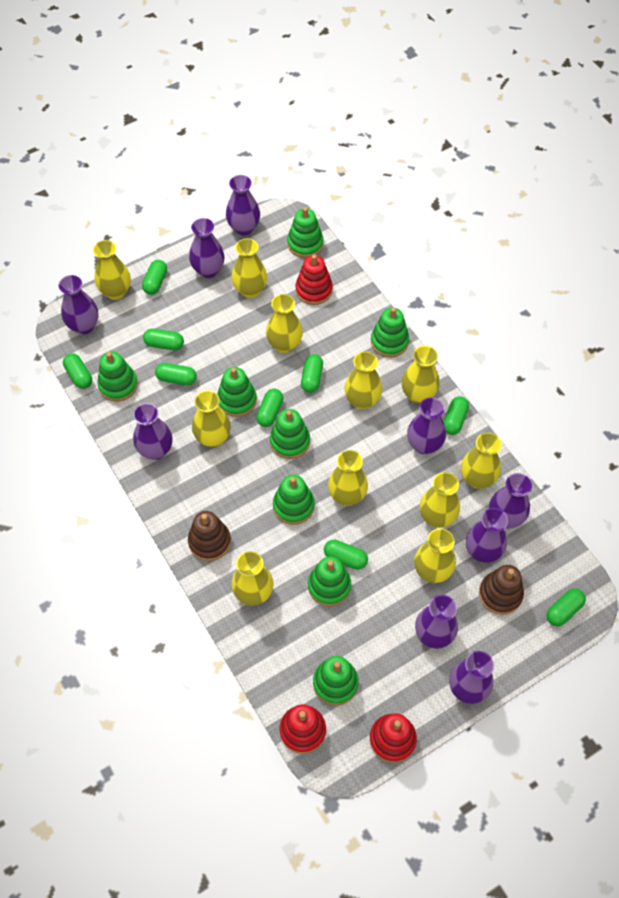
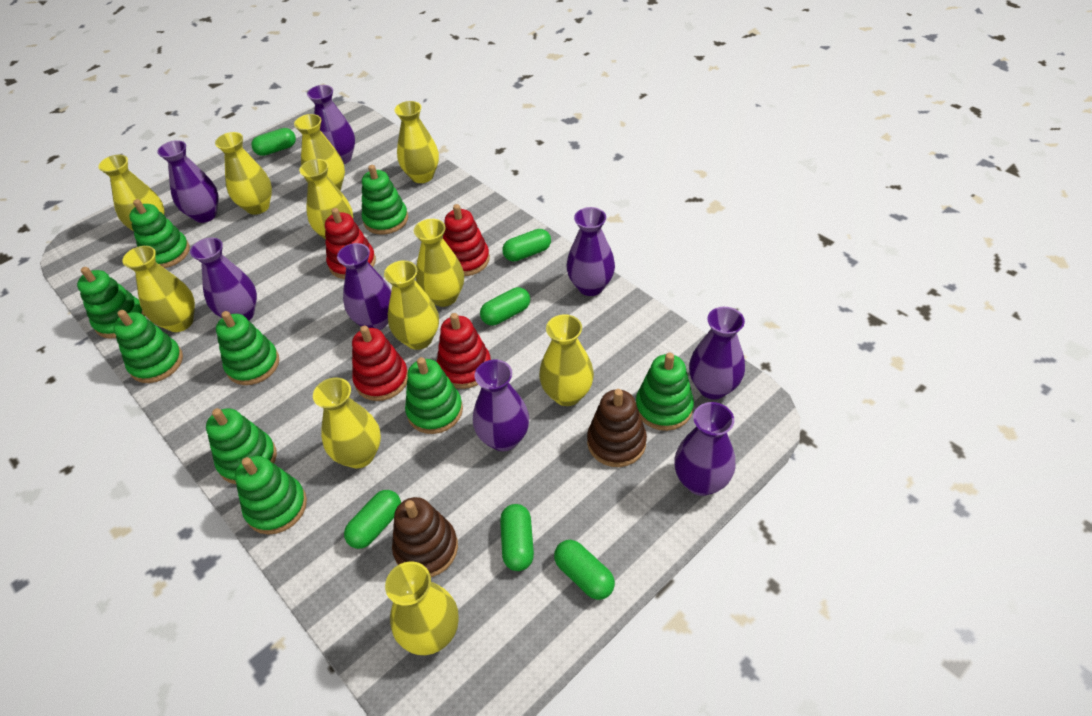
green capsule: [63,353,92,389] [142,260,167,295] [143,329,184,350] [155,363,197,385] [256,388,283,427] [301,354,323,393] [324,540,368,570] [443,396,469,435] [546,588,586,626] = 9 -> [251,128,296,156] [344,490,401,549] [480,287,530,325] [500,504,534,571] [502,229,551,262] [554,540,615,600] = 6
green stacking toy: [98,351,138,402] [217,367,257,417] [270,409,310,459] [273,475,315,525] [287,207,323,258] [308,556,351,606] [313,656,359,706] [371,307,409,357] = 8 -> [77,267,145,339] [113,310,183,383] [129,199,190,268] [206,408,277,484] [216,311,279,385] [235,456,307,534] [362,165,408,235] [405,357,463,434] [636,353,694,431] = 9
purple vase: [59,275,98,334] [133,403,172,460] [189,218,225,278] [226,175,260,236] [407,398,446,454] [415,595,458,649] [449,651,494,704] [466,508,508,563] [489,473,532,529] = 9 -> [157,140,219,223] [190,237,257,321] [307,85,355,164] [337,243,391,330] [473,360,529,451] [567,207,615,296] [674,402,735,496] [689,307,745,399] = 8
red stacking toy: [280,704,326,754] [295,254,333,305] [370,713,417,763] = 3 -> [325,208,376,279] [352,325,408,401] [437,313,491,389] [443,204,490,276] = 4

